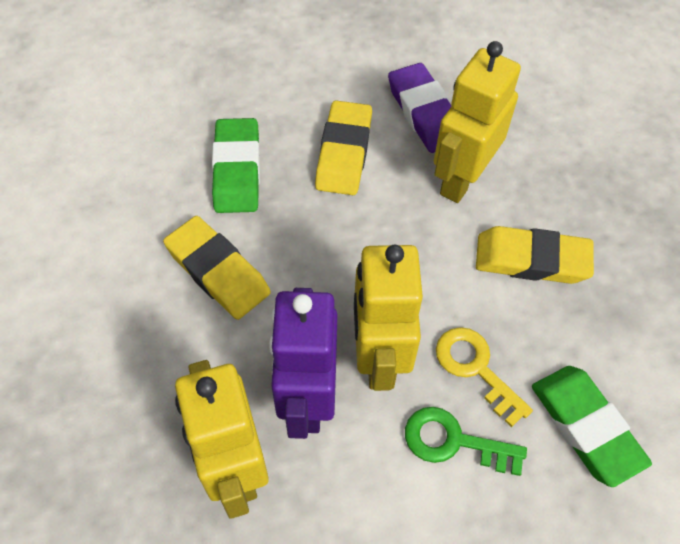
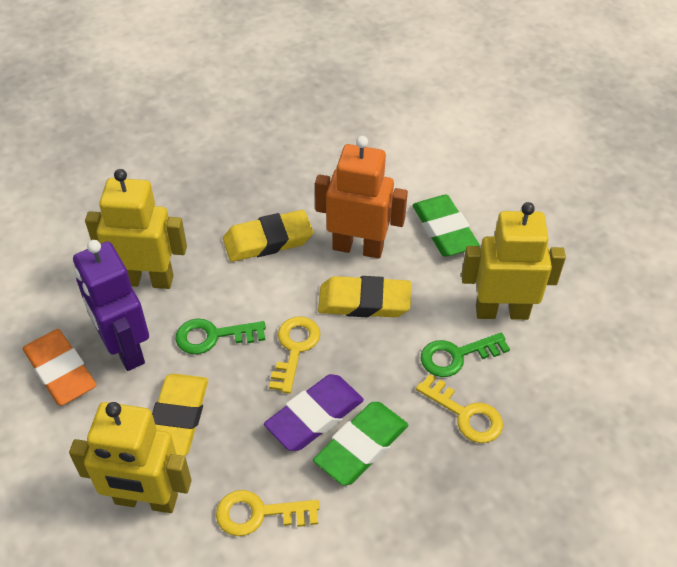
green key: [405,407,527,476] = 1 -> [175,318,266,354] [421,333,510,377] = 2
orange eraser: none = 0 -> [23,329,96,406] = 1
orange robot: none = 0 -> [315,136,408,259] = 1
yellow key: [436,327,533,427] = 1 -> [216,490,320,536] [269,317,320,394] [416,374,503,443] = 3

